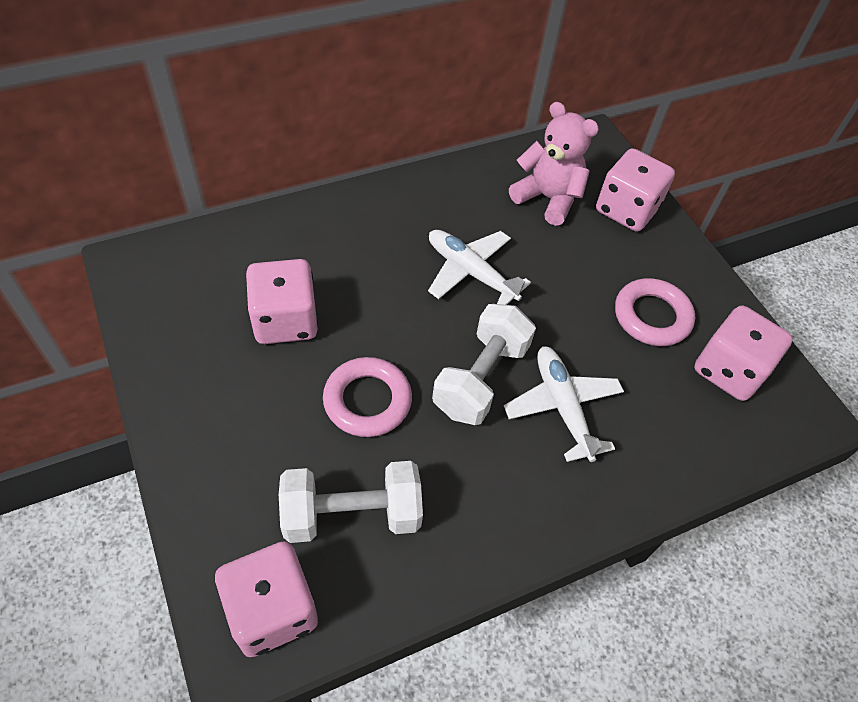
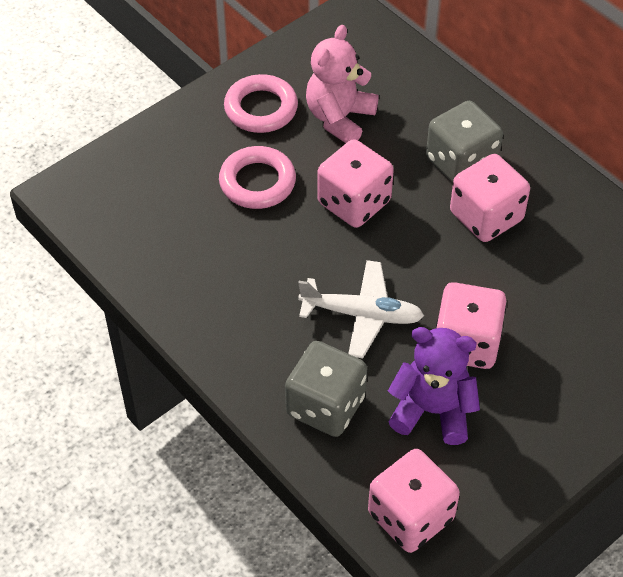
grey dice: none = 0 -> [285,341,367,437] [426,101,503,183] = 2
purple teddy bear: none = 0 -> [388,327,480,445] = 1
white dumbbell: [279,461,423,543] [432,304,536,425] = 2 -> none = 0
white plane: [428,230,531,305] [504,346,624,462] = 2 -> [298,260,424,358] = 1

